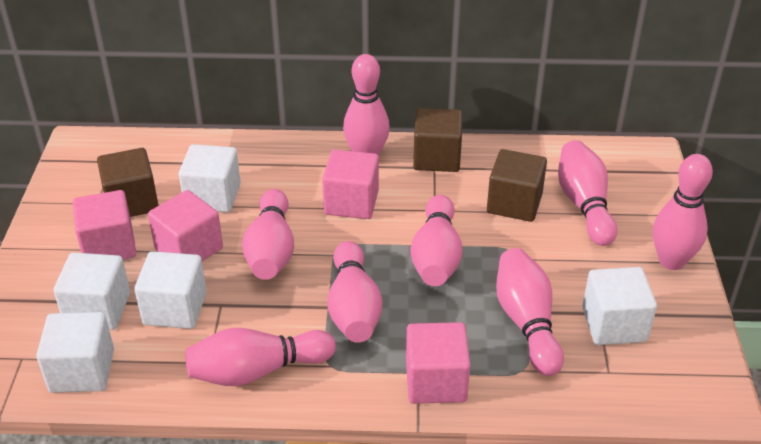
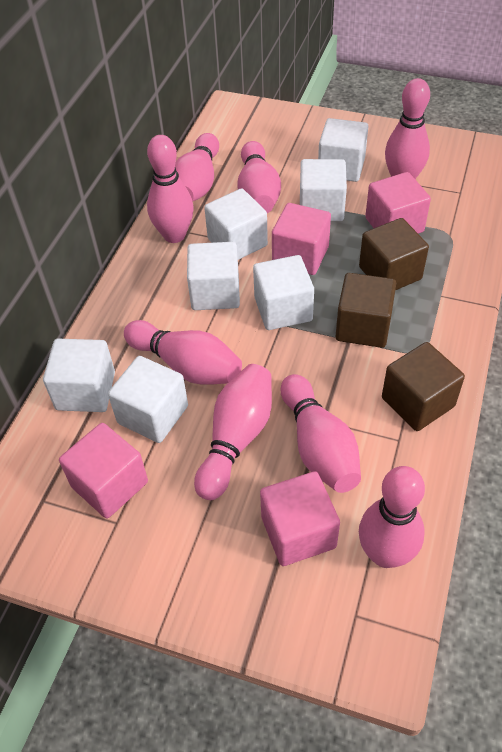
white cube: [36,312,114,393] [54,253,130,330] [134,251,207,329] [179,144,241,212] [582,267,657,345] = 5 -> [43,339,115,412] [108,356,188,443] [187,242,240,310] [204,188,268,260] [253,255,314,330] [300,159,347,221] [318,118,368,182] = 7

